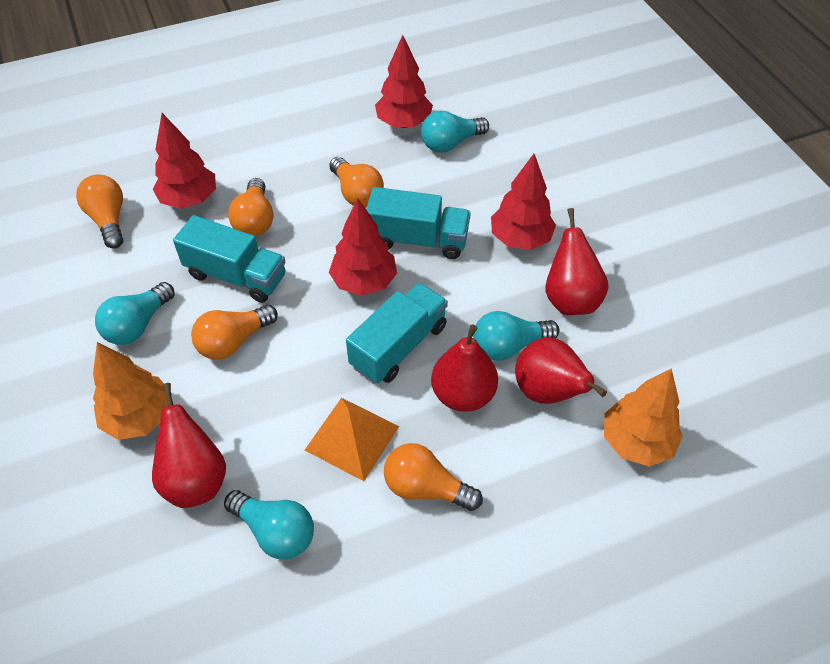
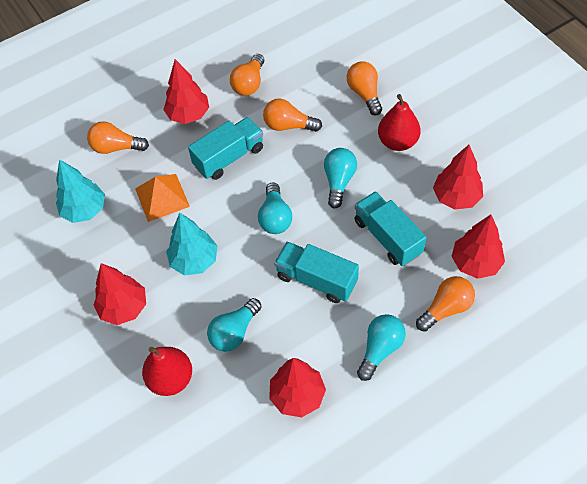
orange tree: [93,342,172,440] [604,368,683,467] = 2 -> none = 0
red pear: [152,383,226,508] [431,325,498,412] [515,337,607,404] [545,208,609,315] = 4 -> [142,347,192,396] [378,94,421,151] = 2
red tree: [153,113,216,209] [329,198,397,296] [375,35,433,128] [491,154,556,250] = 4 -> [93,263,146,325] [163,59,209,124] [269,358,326,417] [433,145,483,210] [451,215,505,279] = 5
turquoise tree: none = 0 -> [56,159,105,223] [166,213,218,275] = 2

